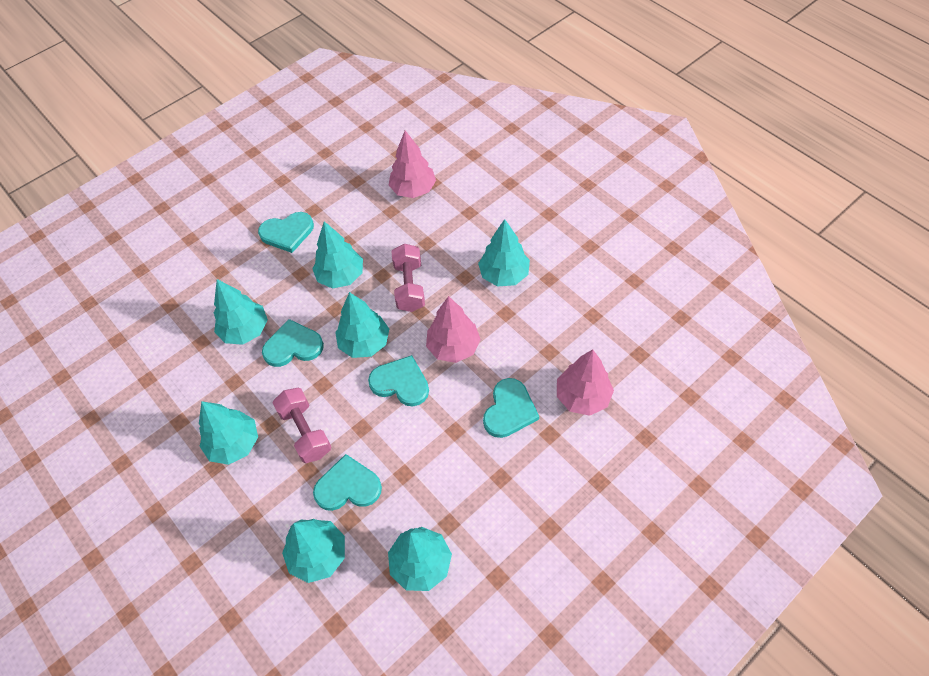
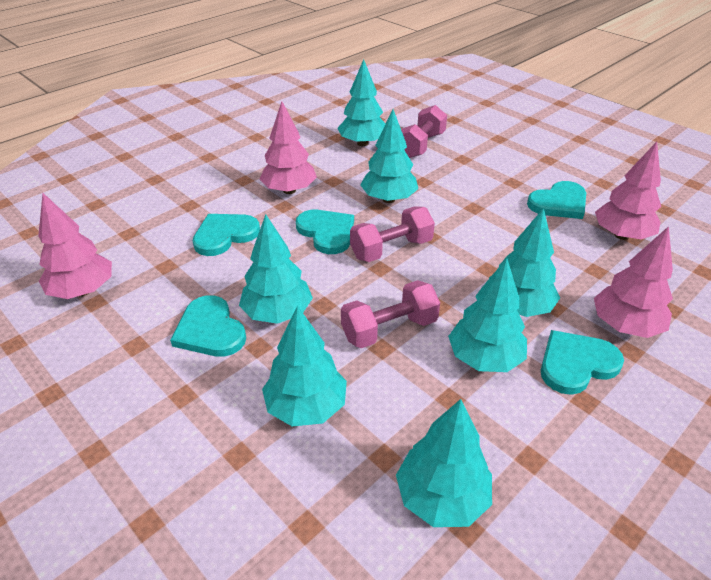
pink dumbbell: [273,388,331,463] [392,244,425,312] = 2 -> [341,280,440,348] [350,206,435,262] [401,105,447,158] = 3
pink tree: [389,131,436,198] [426,296,481,363] [557,349,614,416] = 3 -> [38,193,112,299] [260,101,317,194] [594,226,673,338] [595,142,661,240] = 4

